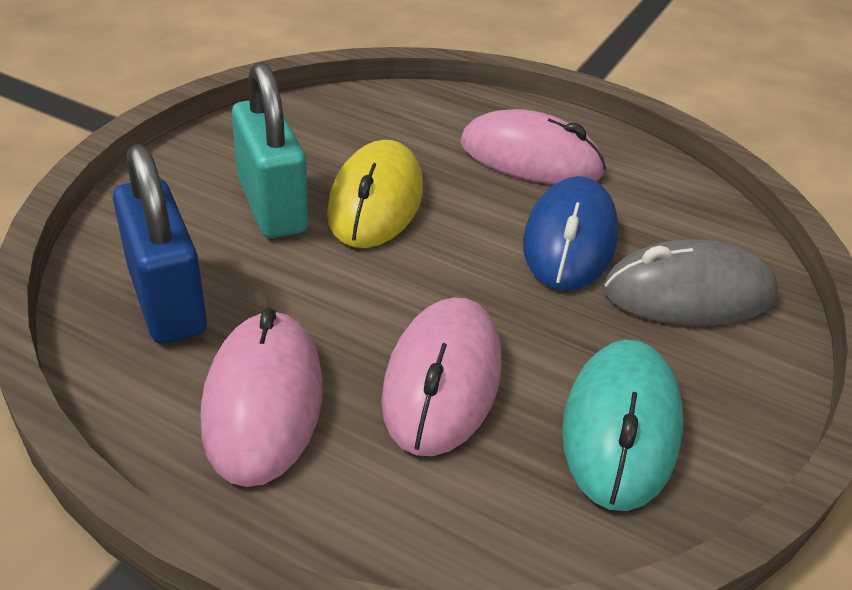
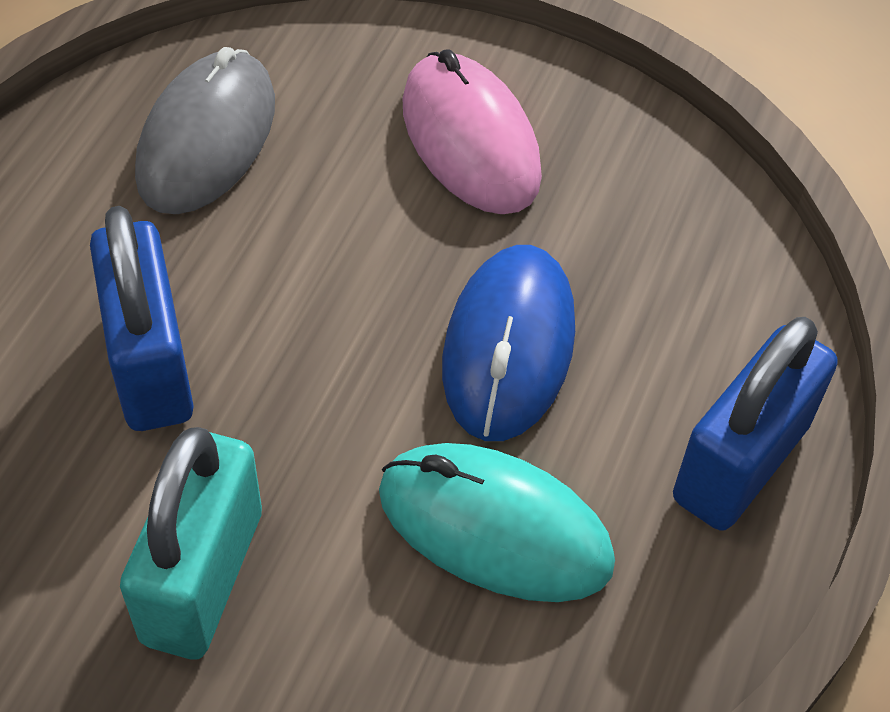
blue padlock: [113,144,207,344] = 1 -> [90,206,194,431] [673,317,837,531] = 2
pink mouse: [201,308,323,487] [381,297,501,456] [460,109,606,185] = 3 -> [402,49,542,214] = 1
yellow mouse: [327,140,423,248] = 1 -> none = 0

